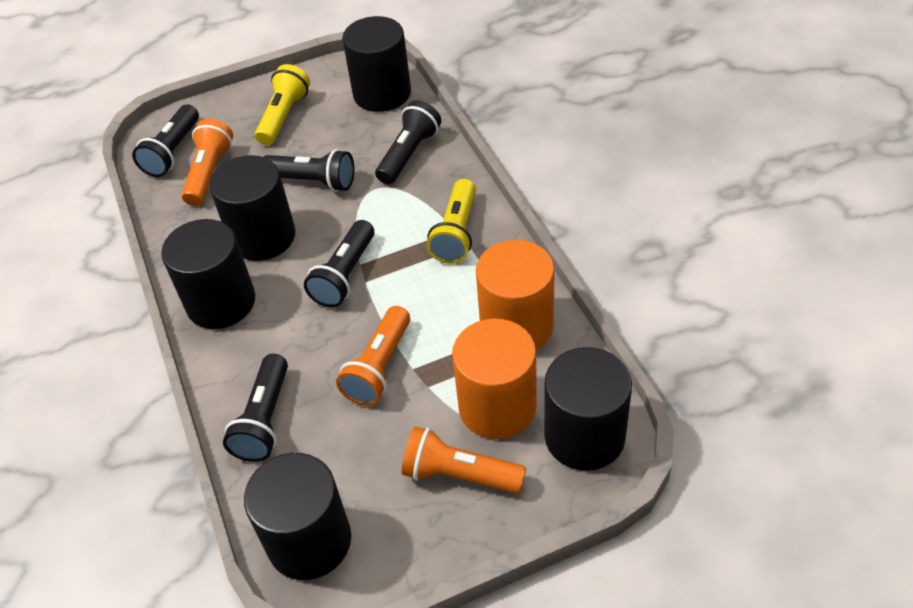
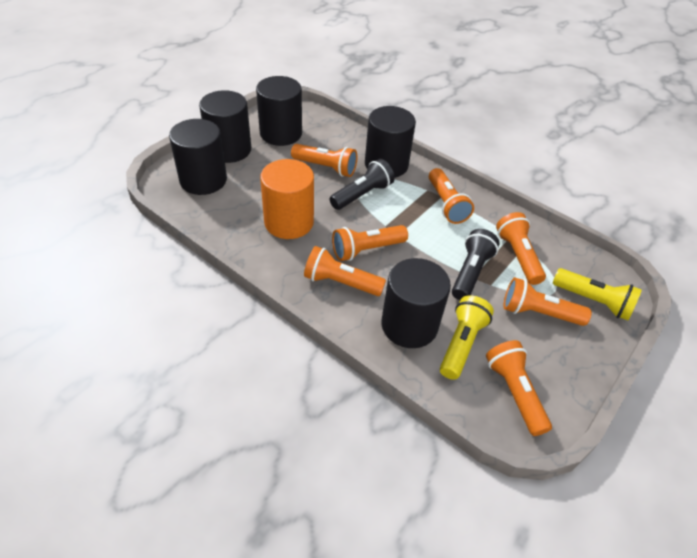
black flashlight: [132,104,199,177] [223,354,288,462] [264,149,354,192] [304,220,374,308] [375,100,441,185] = 5 -> [330,159,395,210] [452,229,499,300] = 2
orange cylinder: [452,319,537,439] [476,240,555,350] = 2 -> [260,159,314,239] = 1
orange flashlight: [181,119,233,206] [336,306,410,406] [402,426,526,494] = 3 -> [291,144,357,177] [304,246,386,296] [332,225,408,261] [429,168,474,224] [486,340,552,436] [496,212,546,285] [503,277,592,326] = 7

